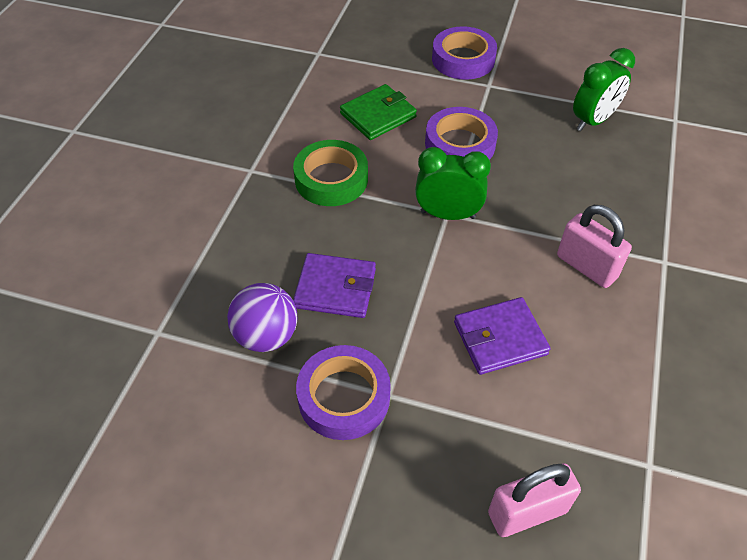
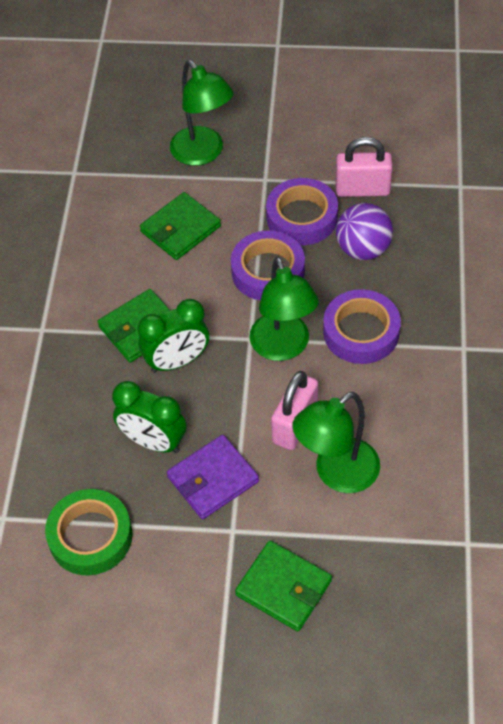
green lamp: none = 0 -> [170,60,234,166] [249,257,319,361] [292,392,380,493] = 3
green wallet: [340,84,417,140] = 1 -> [98,289,170,363] [140,192,221,260] [235,541,332,631] = 3
purple wallet: [293,253,376,318] [454,297,551,375] = 2 -> [167,435,259,519] = 1

